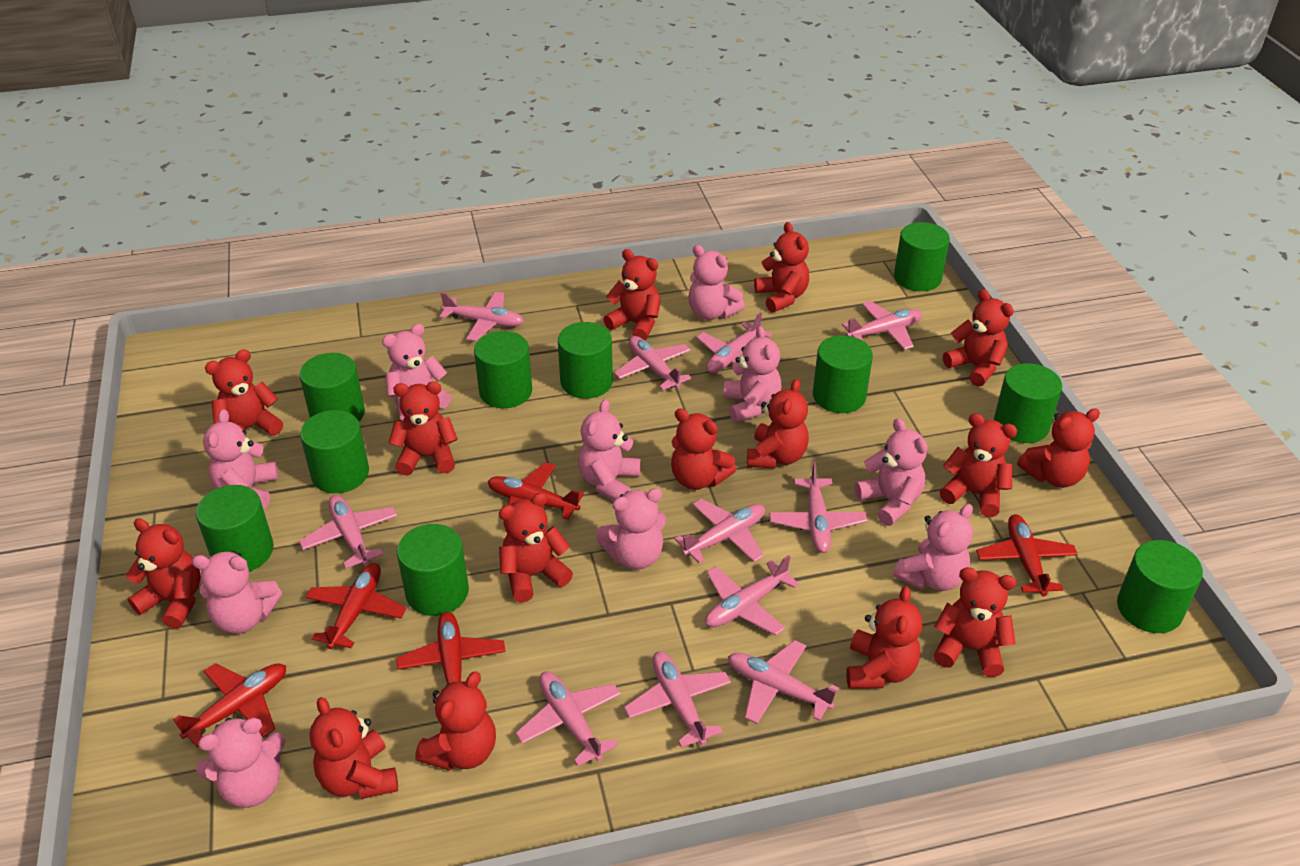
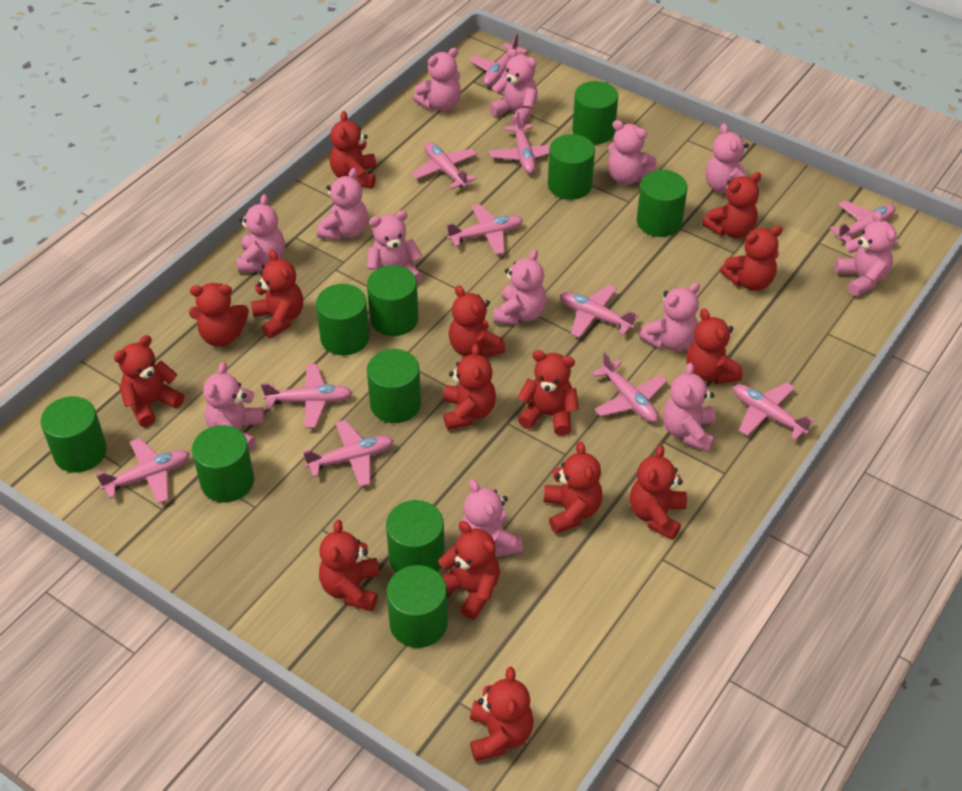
pink teddy bear: [192,551,282,634] [196,717,285,808] [203,409,278,509] [382,324,451,421] [578,399,641,501] [596,488,666,570] [688,245,745,320] [723,326,781,423] [855,418,927,526] [893,504,973,591] = 10 -> [203,362,264,452] [236,194,285,273] [317,168,368,241] [367,210,423,284] [413,48,461,112] [460,479,523,557] [489,48,538,126] [494,249,547,325] [608,120,657,185] [639,283,700,351] [663,363,716,452] [706,123,749,193] [835,211,897,297] = 13
red plane: [173,663,286,748] [306,563,406,649] [396,612,505,704] [488,462,584,520] [976,514,1078,597] = 5 -> none = 0

